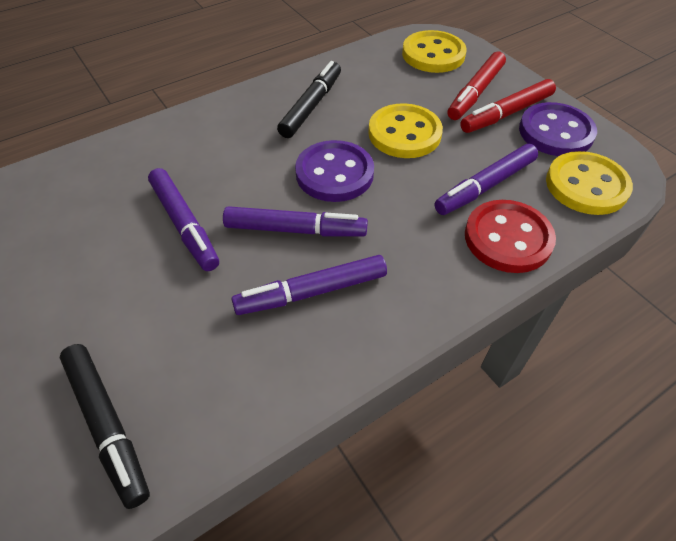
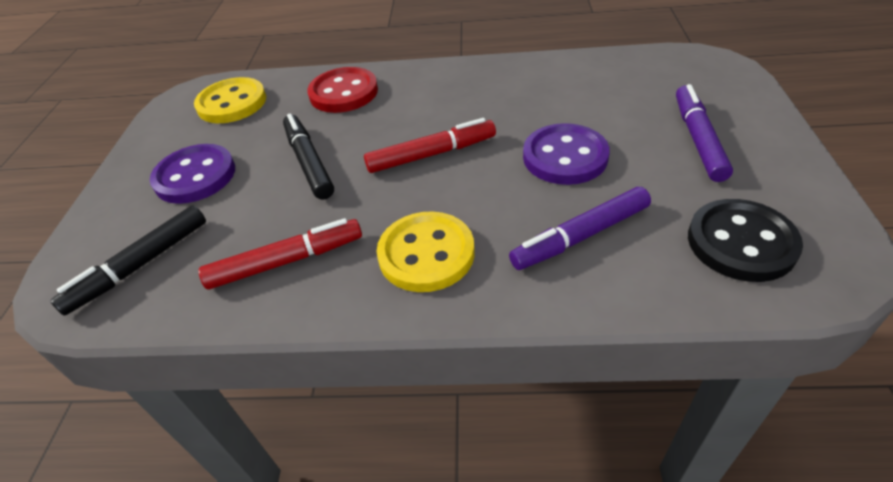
black button: none = 0 -> [688,199,803,282] = 1
purple marker: [148,168,219,271] [223,206,368,236] [231,255,387,315] [434,144,538,215] = 4 -> [509,187,651,270] [676,84,733,182] = 2
yellow button: [368,103,443,158] [402,30,466,73] [546,151,633,215] = 3 -> [194,77,266,123] [377,211,475,292] = 2

